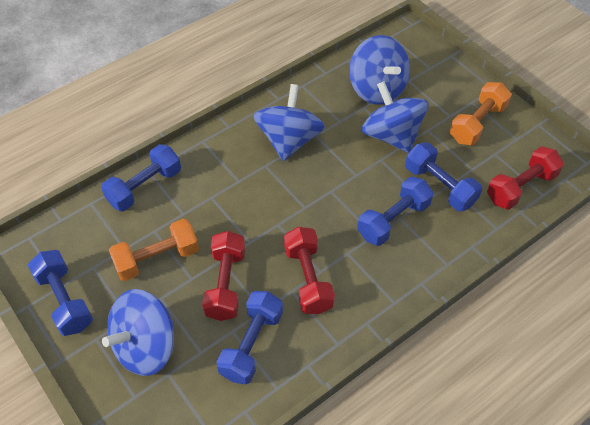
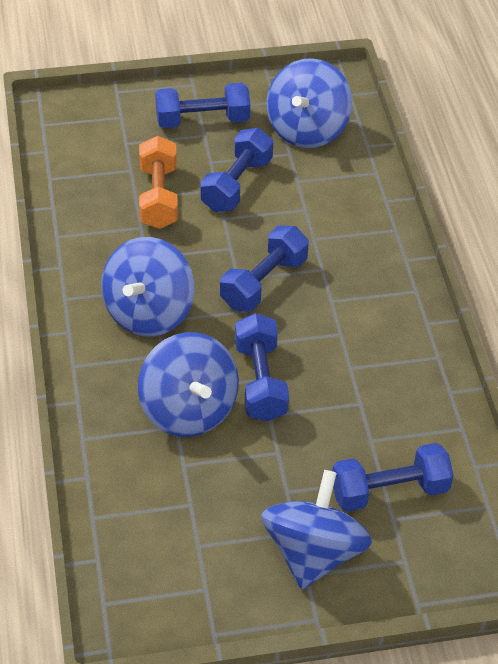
orange dumbbell: [109,219,199,281] [450,82,512,145] = 2 -> [139,136,178,229] = 1
red dumbbell: [202,231,245,321] [284,227,335,314] [487,146,564,209] = 3 -> none = 0

